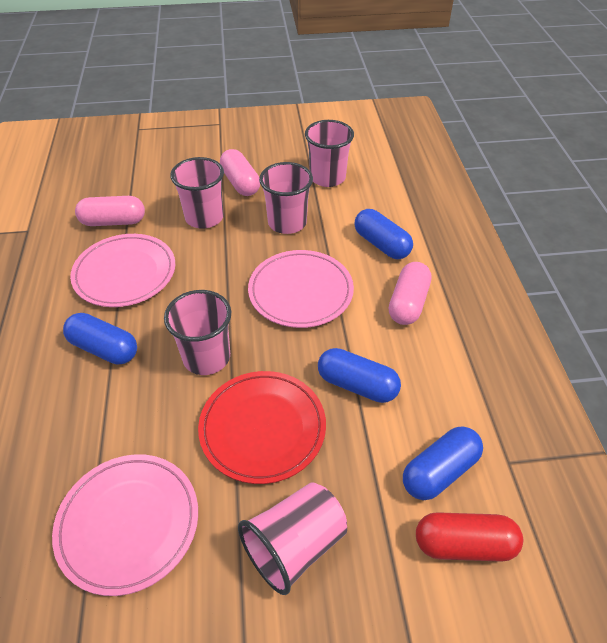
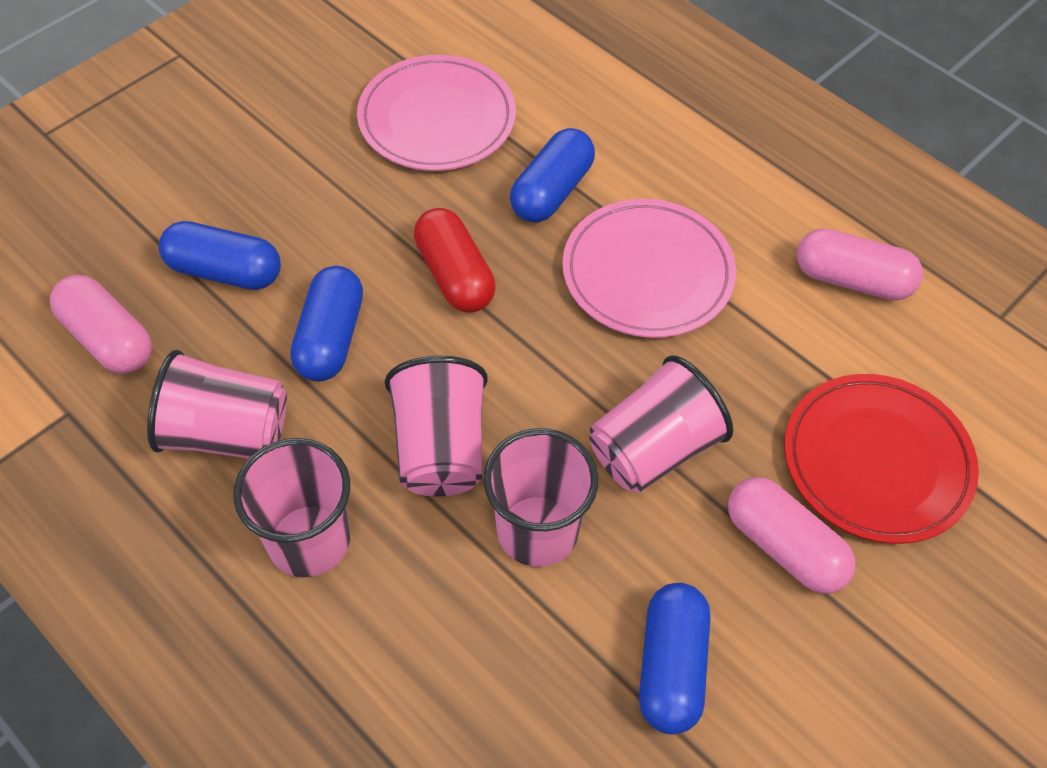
pink plate: [52,454,198,596] [70,234,175,307] [248,250,354,328] = 3 -> [357,55,516,171] [562,199,736,338] = 2

